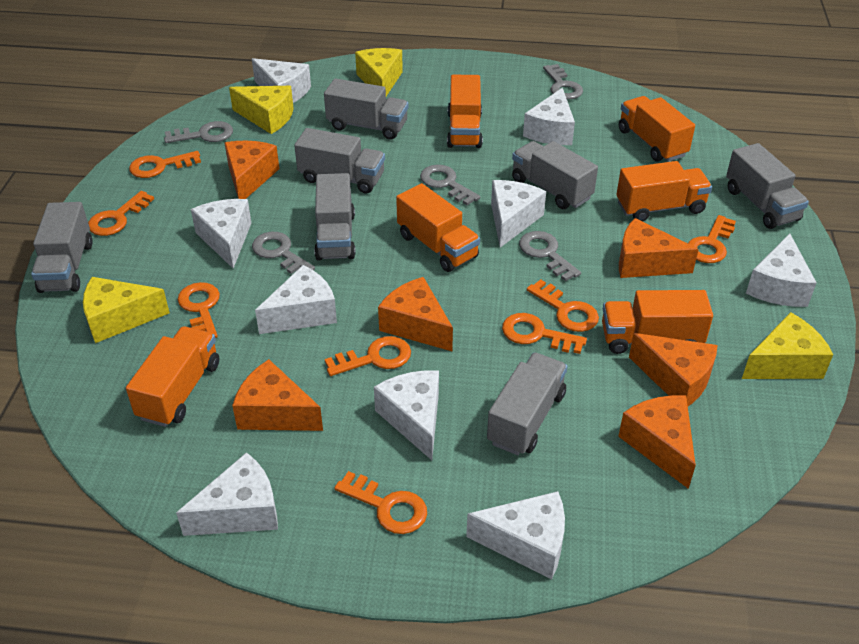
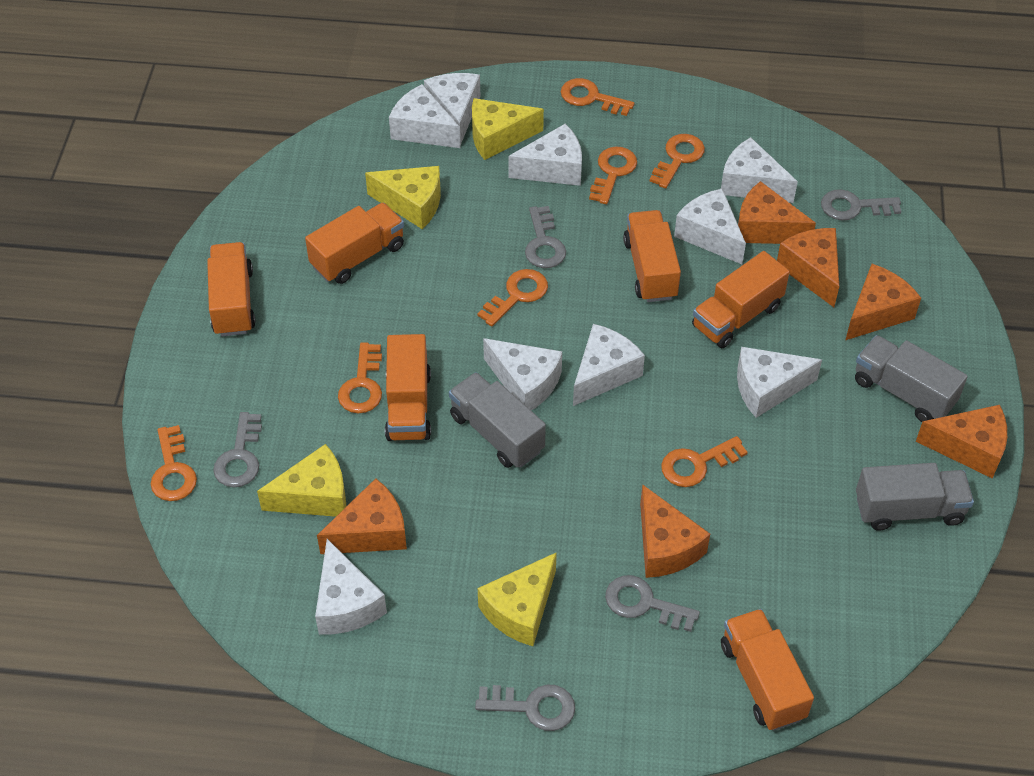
grey truck: [31,202,93,293] [294,128,385,193] [314,173,356,261] [324,78,408,140] [487,353,568,455] [512,141,598,209] [726,143,809,229] = 7 -> [449,372,546,468] [855,335,968,422] [856,463,974,530] = 3
orange key: [88,191,154,236] [129,151,201,178] [178,282,220,338] [325,336,411,376] [334,471,427,534] [502,313,587,354] [527,279,599,332] [688,215,736,263] = 8 -> [151,425,197,501] [338,342,382,413] [477,269,548,326] [561,78,634,116] [589,146,637,204] [649,134,705,189] [661,436,748,487] = 7

